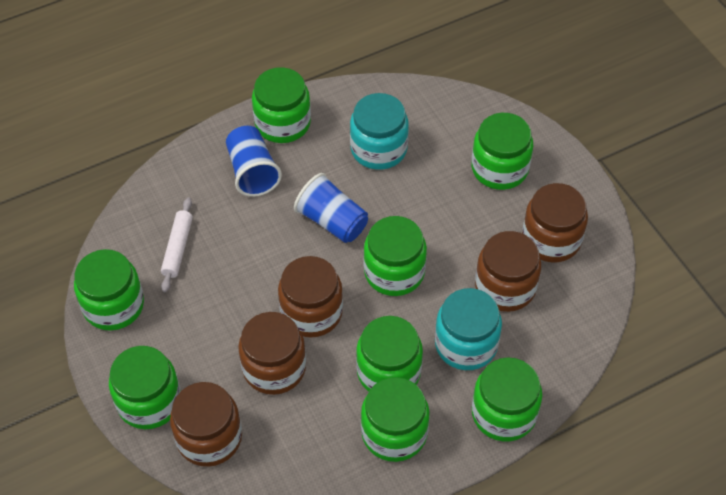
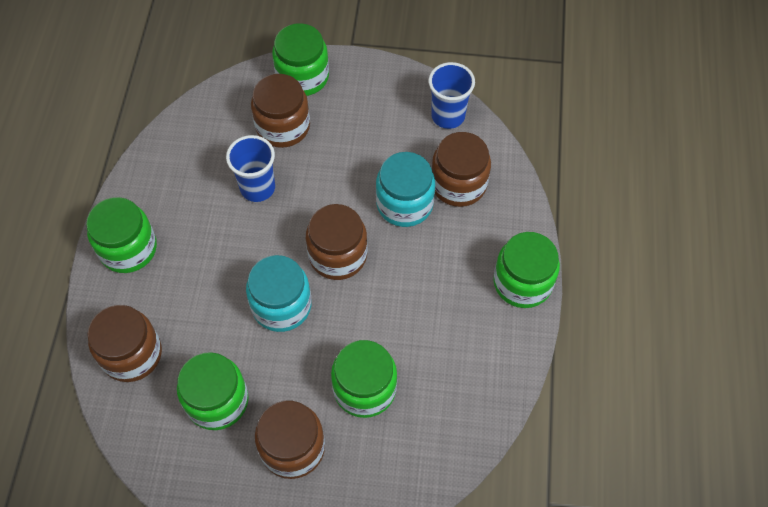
green jar: [74,249,144,331] [109,346,181,429] [252,67,311,143] [356,316,423,392] [361,377,430,462] [364,216,427,296] [471,113,533,190] [472,357,542,441] = 8 -> [86,197,157,273] [177,352,249,430] [272,23,329,96] [331,340,397,418] [493,232,560,308] = 5
white rolling pin: [161,197,193,292] = 1 -> none = 0

